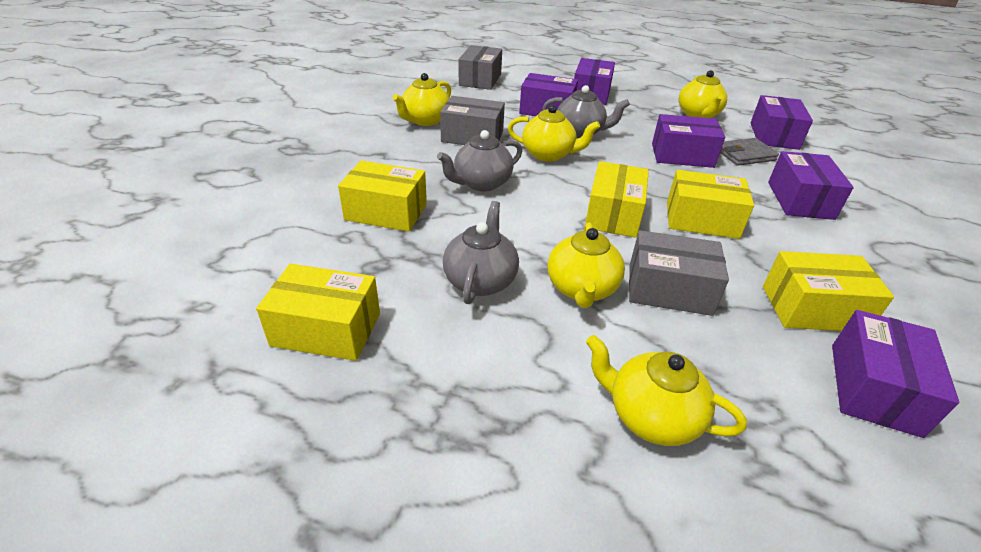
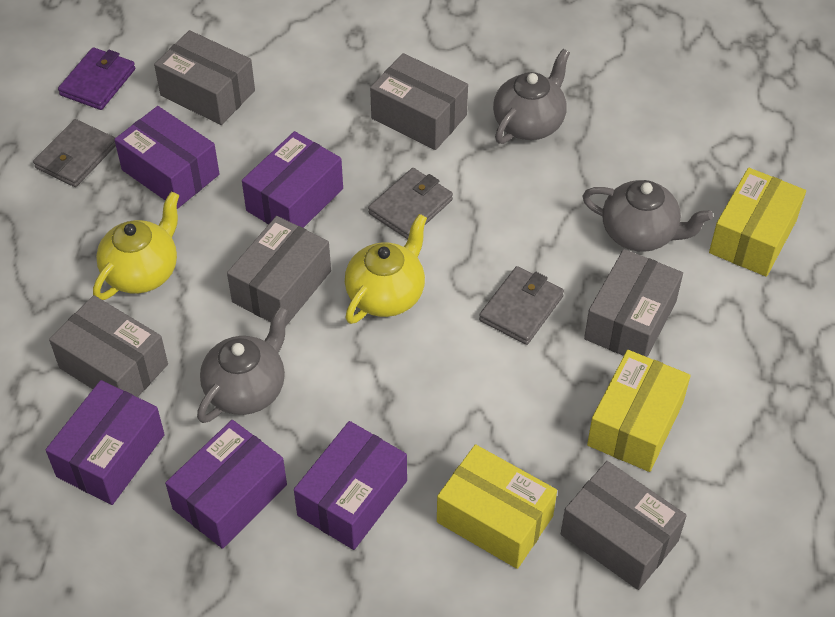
grey box: [440,96,505,145] [459,45,502,90] [629,230,729,316] = 3 -> [49,295,168,397] [154,30,255,125] [227,216,331,327] [370,53,468,150] [561,461,687,590] [584,249,683,357] = 6
grey wallet: [720,138,779,166] = 1 -> [33,119,116,187] [368,168,453,239] [479,266,564,345] = 3
purple box: [519,73,578,116] [574,58,615,105] [652,114,725,168] [751,95,813,150] [768,151,854,220] [832,310,959,438] = 6 -> [46,380,165,505] [114,106,219,209] [165,420,287,549] [242,131,343,228] [294,421,407,550] = 5
purple wallet: none = 0 -> [58,47,135,110] = 1
yellow box: [256,264,380,361] [338,161,427,232] [585,161,649,238] [667,170,754,239] [763,251,894,331] = 5 -> [437,444,557,569] [587,350,691,472] [709,168,806,277] = 3
yellow teapot: [393,73,451,126] [508,105,600,162] [548,222,625,308] [586,335,747,446] [679,70,727,118] = 5 -> [93,192,180,300] [345,214,427,324] = 2

